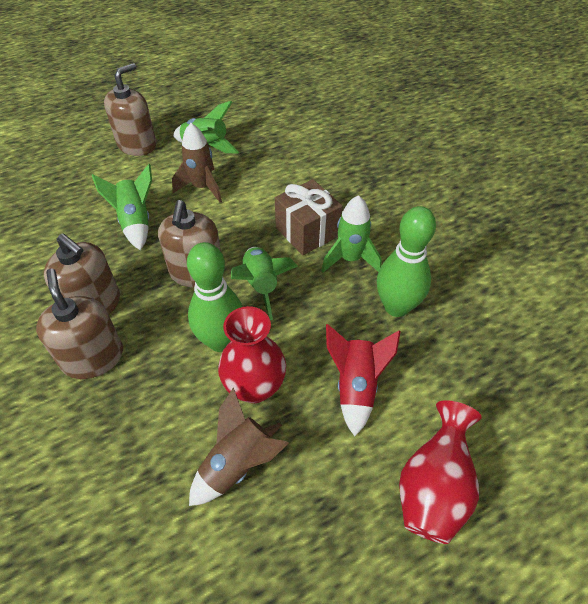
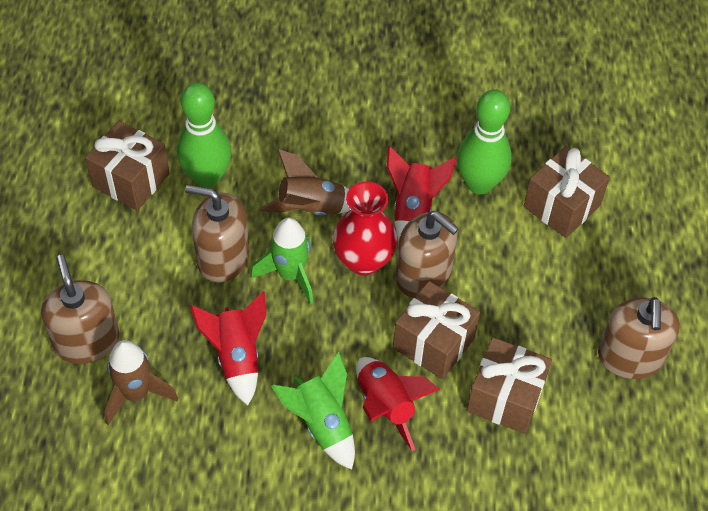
brown gift: [275,179,343,255] = 1 -> [85,121,170,211] [393,281,480,380] [466,337,552,434] [524,146,610,238] = 4
green rocket: [92,164,152,250] [173,101,239,154] [231,247,298,320] [321,195,381,272] = 4 -> [251,218,313,305] [271,352,355,470] = 2
red rocket: [326,324,401,436] = 1 -> [190,291,266,405] [356,357,440,451] [387,146,457,240] = 3
red vase: [218,306,286,403] [399,400,482,544] = 2 -> [333,181,397,276] = 1

